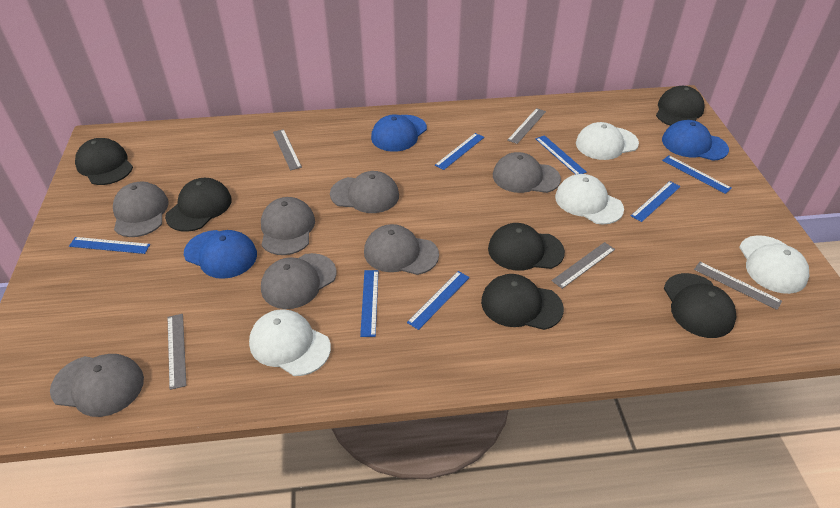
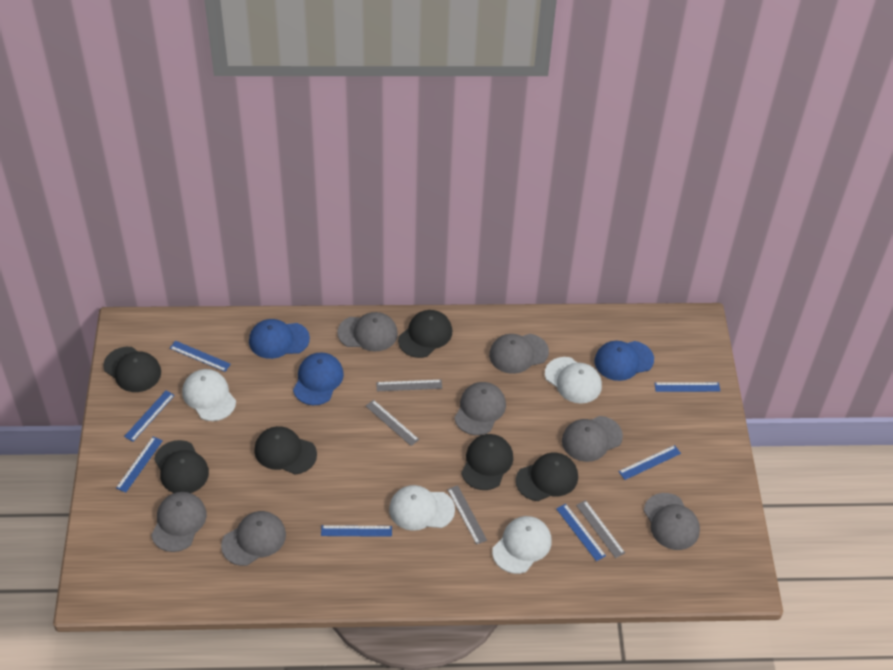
grey ruler: [167,314,186,390] [273,129,302,170] [507,108,546,144] [552,242,615,289] [694,262,782,310] = 5 -> [366,400,419,446] [376,380,442,391] [447,485,487,545] [576,500,625,558] = 4

